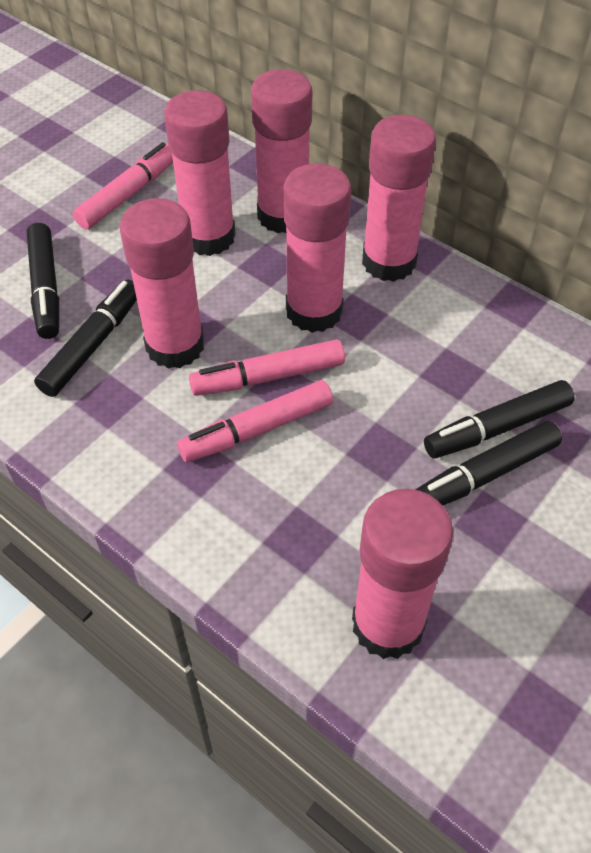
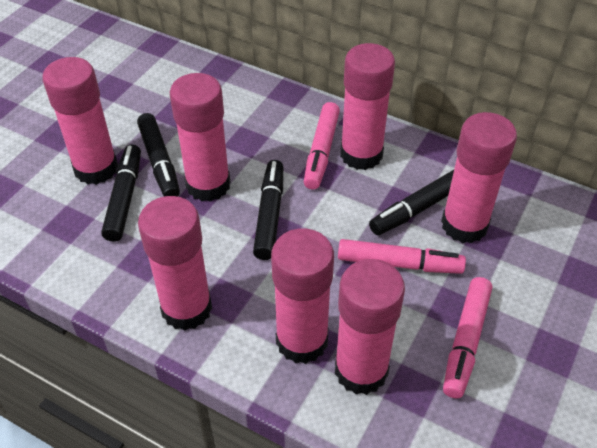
pink glue stick: [120,198,204,369] [164,90,236,256] [251,69,312,233] [283,163,351,333] [352,489,453,659] [362,115,436,282] = 6 -> [42,57,118,185] [138,196,212,331] [170,73,231,202] [271,228,334,364] [335,259,405,395] [340,43,395,170] [441,112,517,243] = 7

